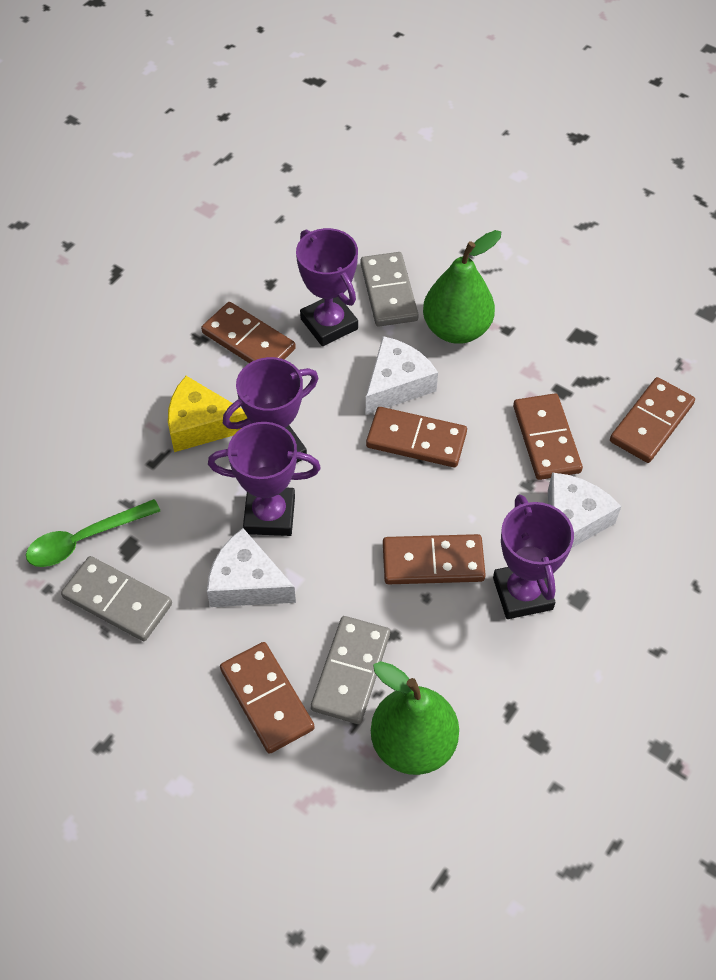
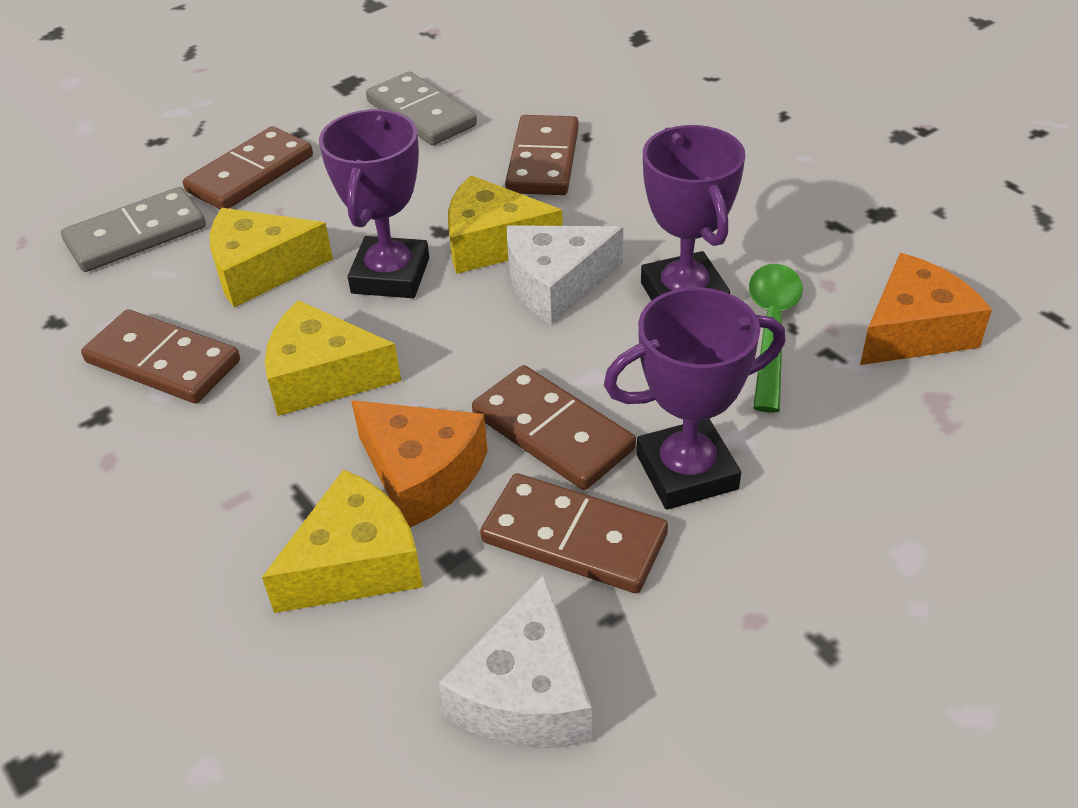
brown domino: [201,302,296,363] [220,642,315,754] [366,407,467,467] [383,534,486,584] [513,393,583,480] [610,377,695,463] = 6 -> [81,309,240,404] [183,126,313,209] [472,365,636,490] [480,473,668,593] [505,115,579,195] = 5
green pear: [371,661,459,775] [423,230,501,344] = 2 -> none = 0
grey domino: [61,556,172,641] [311,616,390,724] [360,252,419,327] = 3 -> [61,187,206,272] [366,72,477,146] = 2
orange cheese: none = 0 -> [351,400,488,527] [860,253,992,365] = 2
purple trophy: [208,422,321,536] [223,357,318,463] [296,228,358,346] [493,494,574,619] = 4 -> [319,109,429,298] [604,287,786,510] [641,125,746,301] = 3
white cheese: [207,528,296,607] [366,336,438,415] [548,473,621,548] = 3 -> [439,574,592,748] [507,225,623,325] = 2
yellow cheese: [168,376,247,452] = 1 -> [210,208,333,308] [262,469,423,613] [265,300,401,416] [448,175,563,274] = 4

